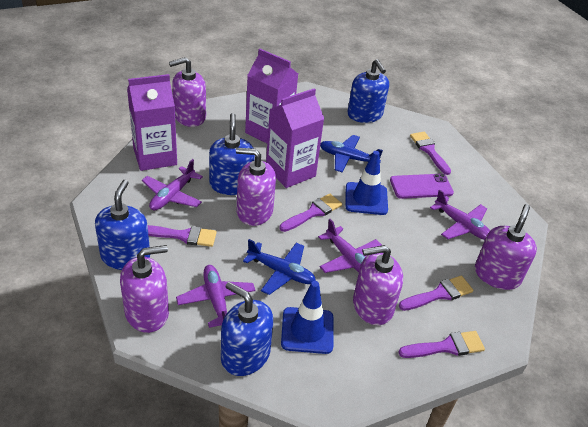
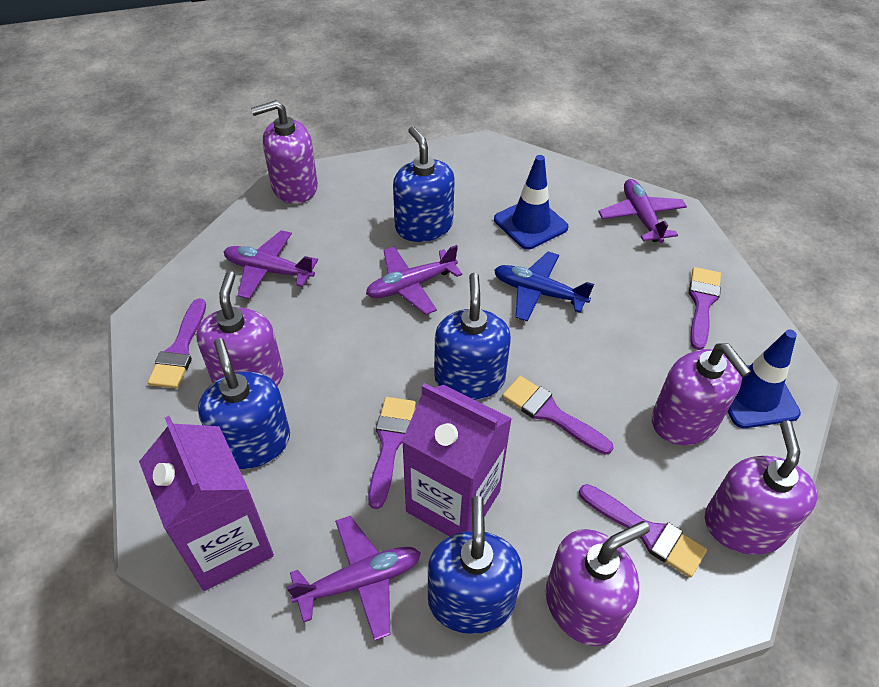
blue plane: [243,239,316,295] [320,135,383,172] = 2 -> [494,251,594,322] = 1
purple carton: [127,74,177,171] [245,49,298,143] [266,88,324,188] = 3 -> [139,416,274,591] [402,383,512,537] = 2
purple phone: [390,174,454,199] = 1 -> none = 0

